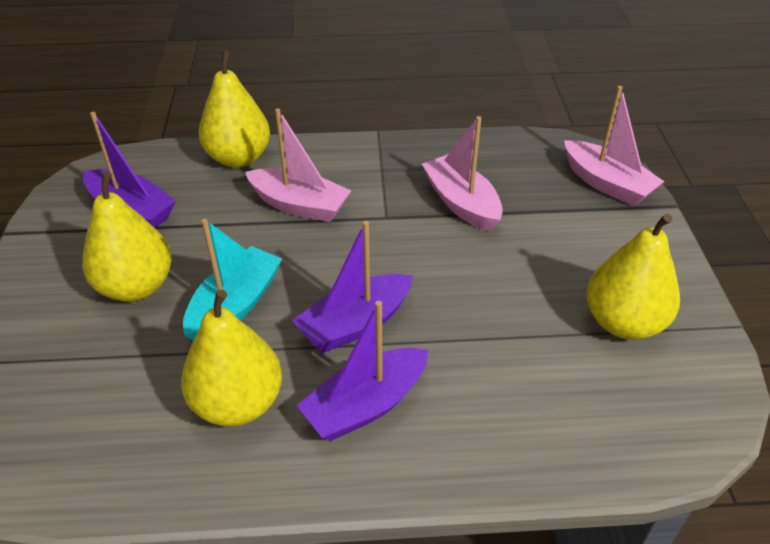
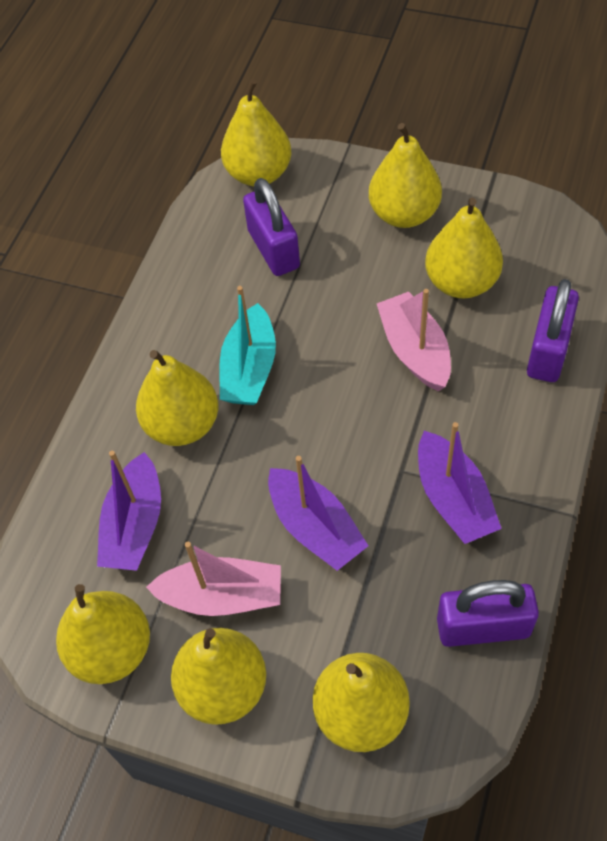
pink boat: [245,108,351,222] [422,116,503,232] [564,86,665,206] = 3 -> [146,542,281,616] [377,289,451,391] = 2
purple padlock: none = 0 -> [243,178,300,276] [437,580,539,647] [527,279,579,382] = 3
yellow pear: [82,172,172,302] [181,289,282,426] [199,50,270,168] [586,213,680,339] = 4 -> [56,584,150,684] [136,350,218,446] [171,628,266,725] [221,79,292,186] [313,653,410,752] [369,123,442,228] [425,198,503,298] = 7

